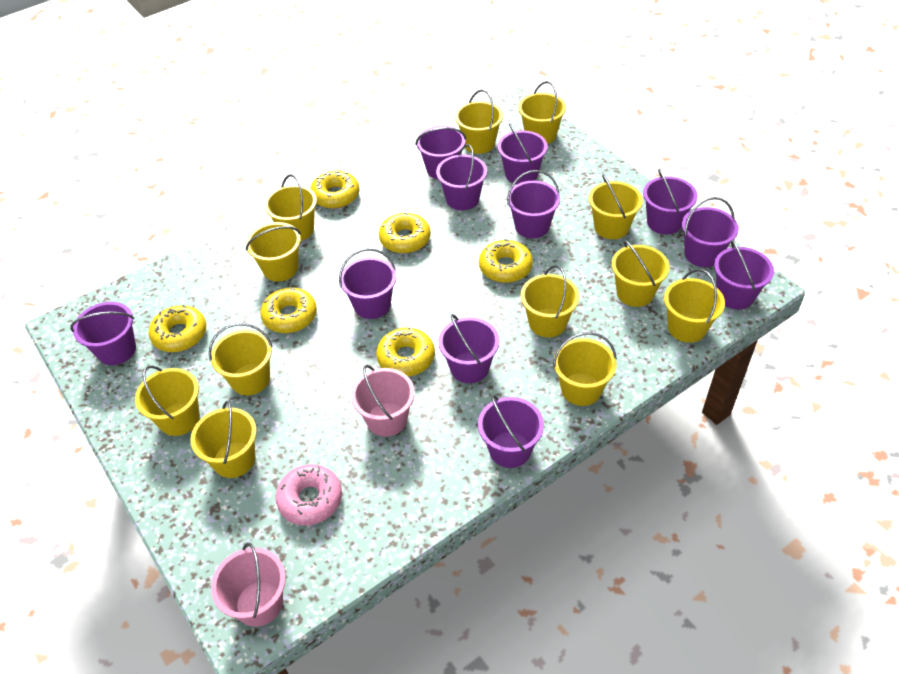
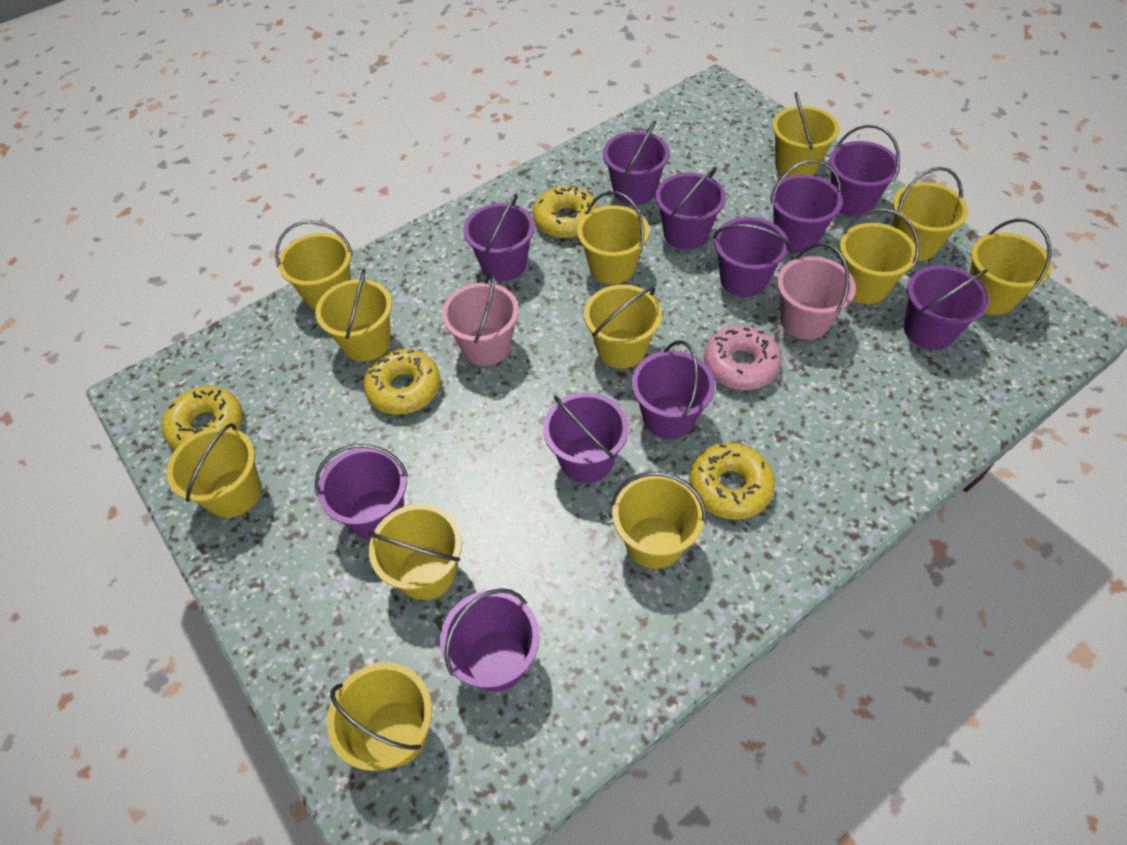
yellow donut: [149,305,206,352] [260,287,317,333] [310,171,359,209] [376,327,435,377] [379,212,431,253] [479,239,533,283] = 6 -> [161,386,243,450] [363,349,440,415] [533,186,598,238] [689,443,775,520] = 4

